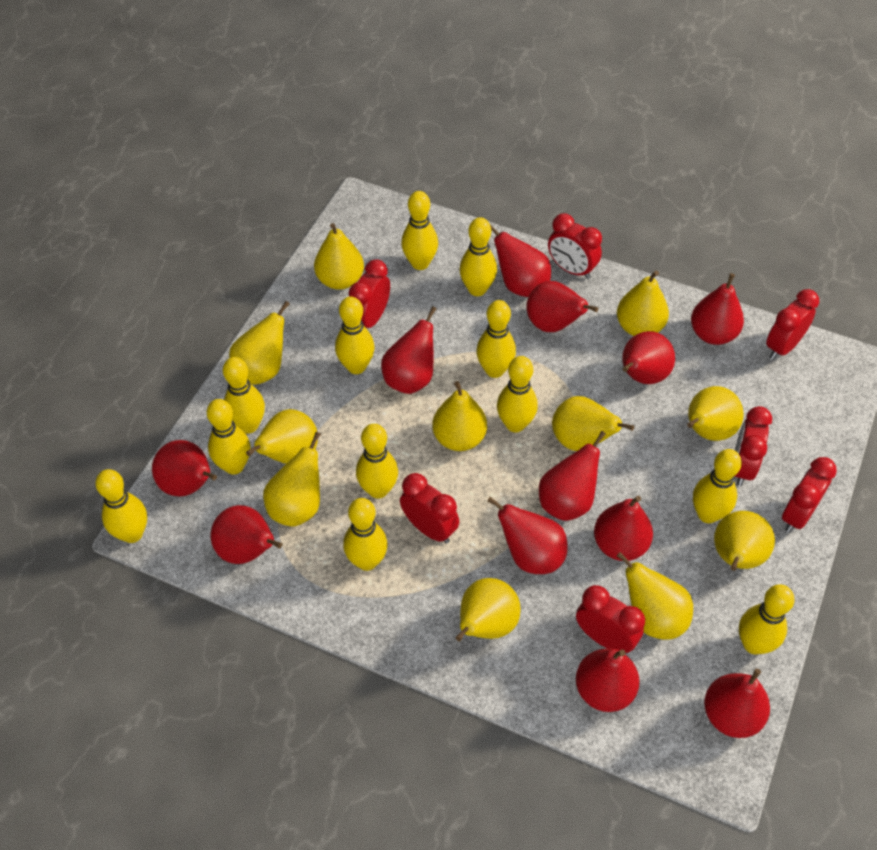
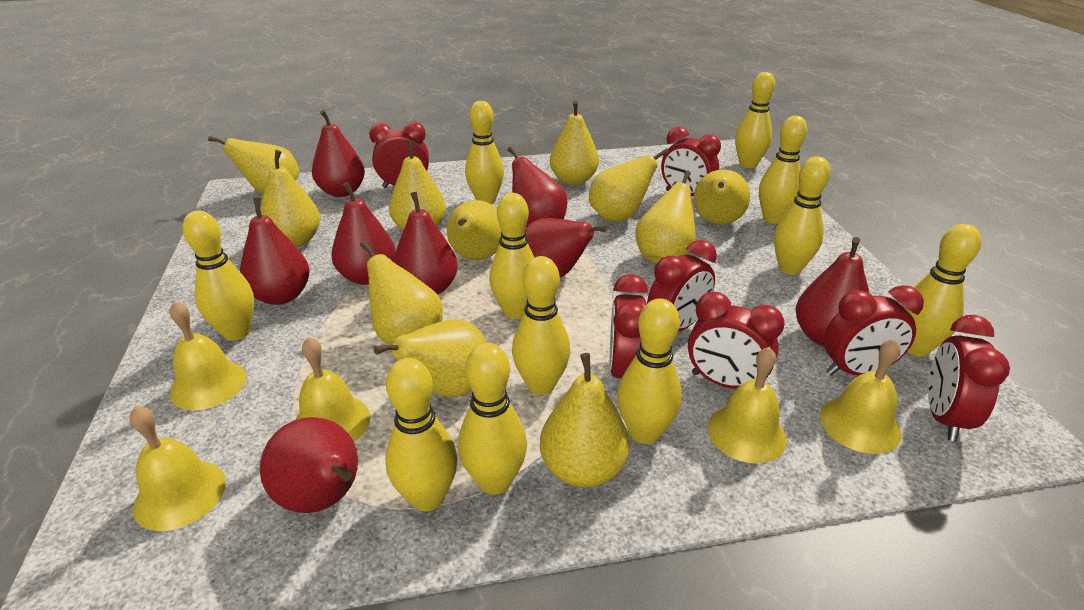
red pear: [152,440,217,497] [211,505,282,564] [381,306,436,394] [487,497,567,574] [490,225,551,297] [526,281,598,332] [539,431,606,521] [576,648,640,712] [594,496,653,561] [622,331,675,384] [691,273,744,345] [704,669,770,738] = 12 -> [240,198,310,305] [260,417,358,513] [312,110,365,197] [331,182,396,285] [393,191,458,295] [508,146,567,227] [525,218,607,277] [796,237,869,346] = 8
yellow bell: none = 0 -> [130,406,226,531] [169,301,246,410] [295,337,370,442] [707,347,787,464] [820,338,901,454] = 5
yellow bowling pin: [95,469,147,543] [207,399,251,475] [223,357,265,434] [335,296,374,374] [343,498,388,571] [356,424,398,499] [401,191,438,270] [459,217,497,296] [476,300,516,378] [497,356,538,433] [693,449,742,523] [739,584,795,654] = 12 -> [182,211,254,341] [385,358,457,512] [458,343,527,495] [465,101,504,204] [489,193,534,319] [512,256,570,395] [617,298,682,444] [735,72,775,168] [759,116,807,224] [774,156,831,275] [901,224,981,356] = 11

